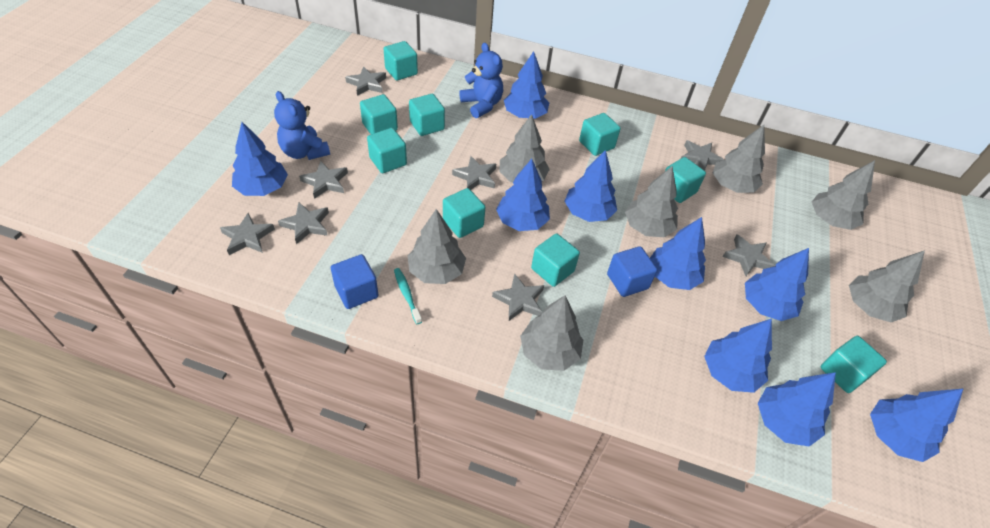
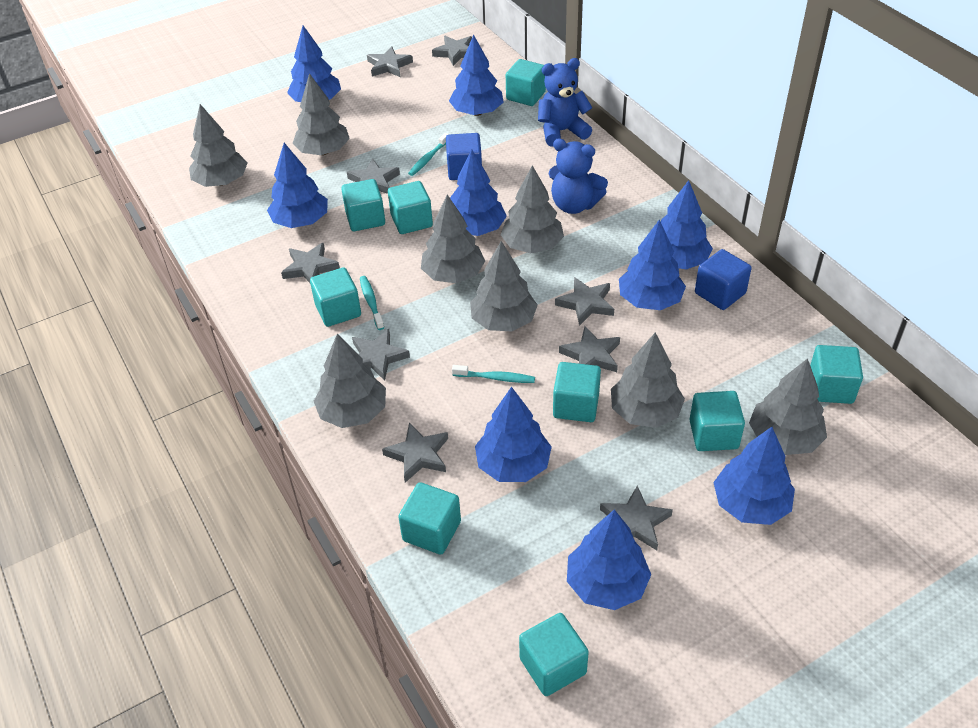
grey star: [220,213,275,255] [278,202,329,244] [299,161,348,199] [345,66,386,96] [452,156,496,190] [492,273,544,321] [681,140,724,171] [723,234,775,276] = 8 -> [281,242,340,283] [347,159,400,194] [352,329,410,381] [367,46,413,77] [382,422,448,482] [432,36,472,66] [555,277,614,326] [559,326,620,372] [600,486,673,550] = 9
grey tree: [408,209,466,284] [499,114,550,183] [520,295,583,371] [625,166,678,237] [713,125,765,193] [812,160,875,230] [849,250,925,322] = 7 -> [189,104,248,187] [293,73,350,155] [314,334,386,428] [421,194,485,283] [470,241,538,331] [500,165,564,253] [611,332,685,428] [749,358,827,455] = 8
turquoise toothbrush: [394,268,422,324] = 1 -> [360,276,384,330] [408,133,449,176] [452,365,535,383] = 3

